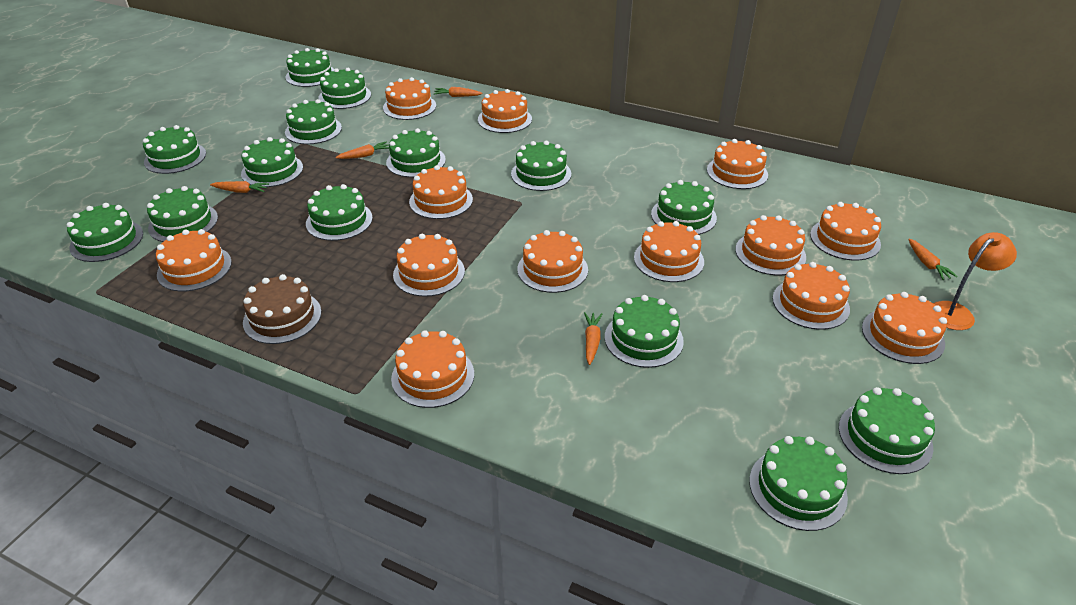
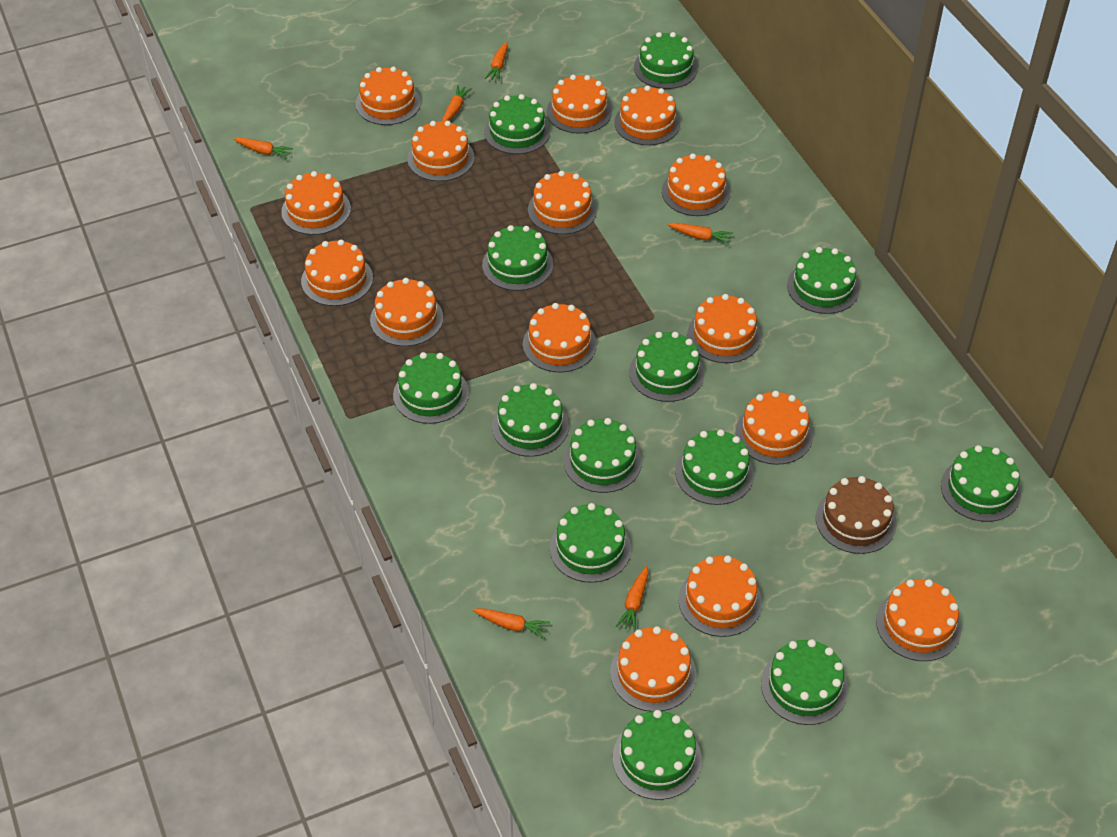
green cake: [67,203,143,262] [143,125,206,174] [147,186,218,242] [241,137,303,187] [285,48,334,87] [285,99,342,144] [306,184,373,241] [318,68,371,109] [386,128,446,177] [511,141,571,191] [605,295,684,368] [651,180,717,235] [749,436,848,531] [839,387,935,474] = 14 -> [393,352,469,424] [482,225,553,291] [484,94,550,154] [492,383,569,457] [550,503,631,583] [564,418,642,493] [613,710,702,800] [629,332,704,402] [634,32,698,89] [675,429,754,505] [761,639,848,725] [787,247,859,314] [941,445,1021,522] = 13
orange cake: [156,229,232,292] [383,77,436,120] [391,330,474,408] [393,234,465,297] [409,165,473,219] [478,89,532,133] [517,230,588,293] [634,221,704,282] [707,139,768,189] [735,215,806,275] [773,262,850,330] [810,202,881,260] [862,292,947,364] = 13 -> [281,171,351,235] [301,240,373,306] [356,66,421,125] [370,278,443,346] [407,121,474,181] [523,303,597,372] [528,171,597,234] [547,75,612,134] [610,626,697,711] [614,85,680,145] [662,153,730,216] [678,555,762,637] [687,294,761,363] [735,391,813,465] [876,579,961,661] = 15
orange carrot: [210,181,269,193] [336,142,389,159] [434,87,482,97] [584,312,602,365] [908,239,958,280] = 5 -> [234,137,293,159] [442,85,472,122] [473,608,550,639] [485,42,508,81] [616,566,648,632] [668,223,733,245] = 6
orange lamp: [933,232,1017,330] = 1 -> none = 0

